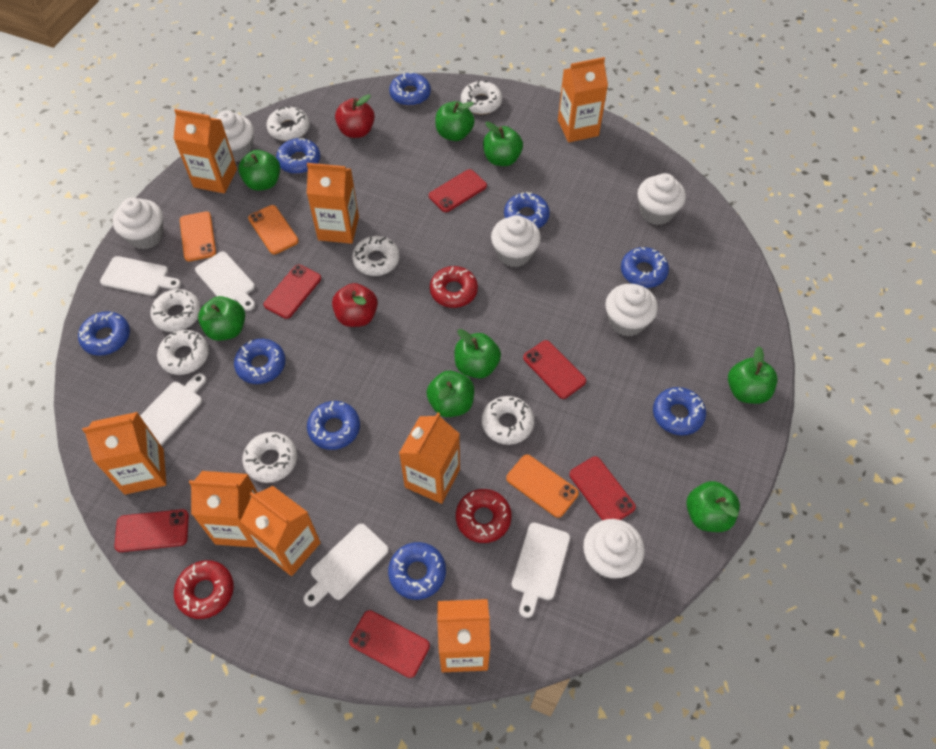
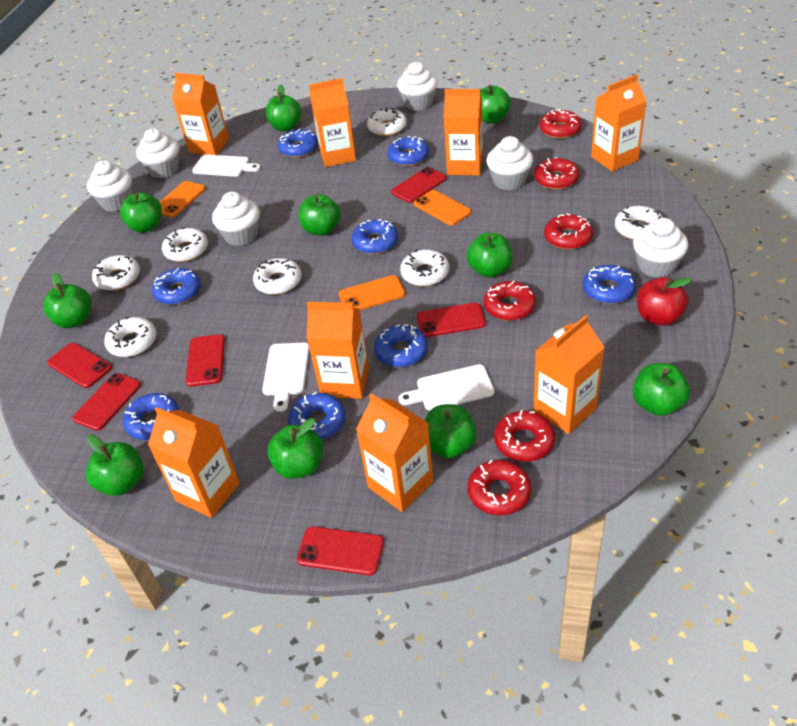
blue donut: [78,311,130,356] [234,339,286,384] [276,138,320,174] [307,401,360,450] [388,542,446,600] [389,72,431,106] [504,192,550,229] [621,247,669,288] [653,387,706,436] = 9 -> [123,393,180,440] [152,268,201,305] [278,129,318,158] [288,392,346,440] [351,219,398,254] [374,324,428,367] [387,136,429,166] [583,265,636,304] = 8
green apple: [198,296,245,341] [238,150,280,191] [427,371,474,417] [435,101,475,141] [454,329,501,378] [483,122,523,166] [686,481,740,532] [728,346,778,404] = 8 -> [43,272,91,328] [86,434,144,496] [120,192,162,233] [265,84,302,131] [267,418,323,479] [299,194,341,236] [425,404,477,458] [467,233,513,278] [480,85,511,123] [633,363,690,416] = 10
red apple: [332,283,378,327] [335,94,375,138] = 2 -> [637,277,692,326] = 1
red donut: [174,560,234,619] [430,266,478,308] [456,489,512,543] = 3 -> [467,460,531,515] [484,281,536,321] [494,410,555,462] [534,157,579,189] [540,109,582,138] [544,213,593,250] = 6
white cutting board: [100,256,181,296] [140,373,206,446] [195,252,255,311] [303,524,389,607] [512,523,570,618] = 5 -> [192,154,261,177] [262,343,309,412] [399,364,494,411] = 3

